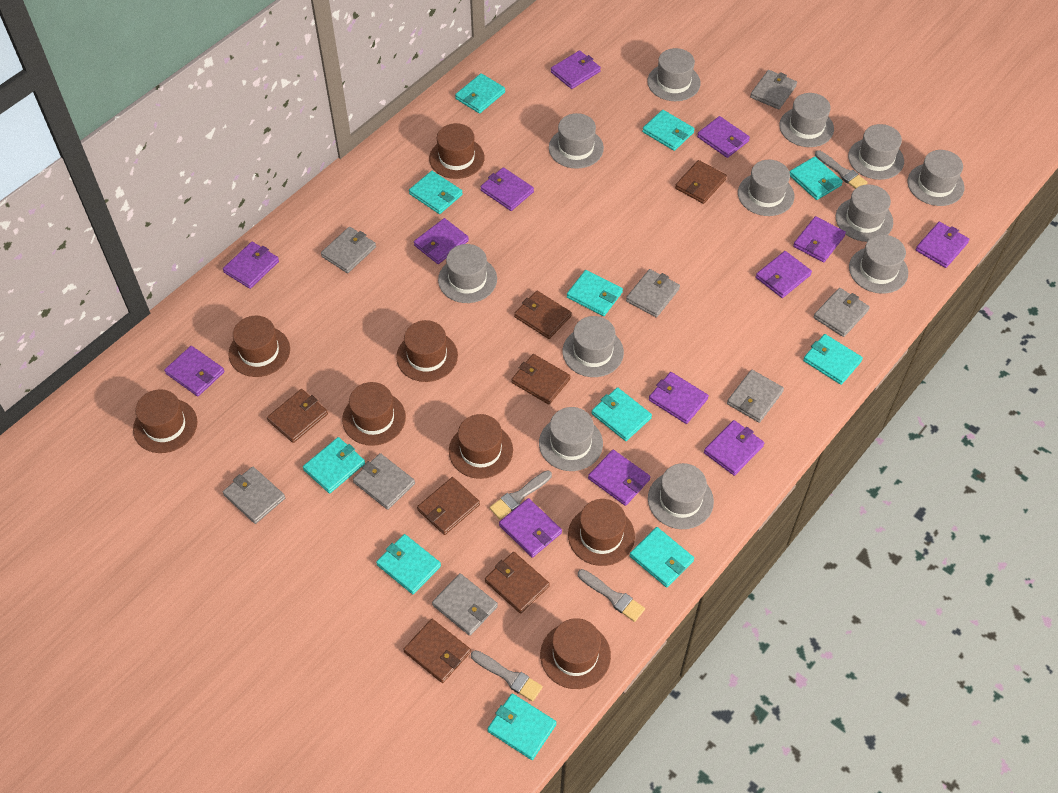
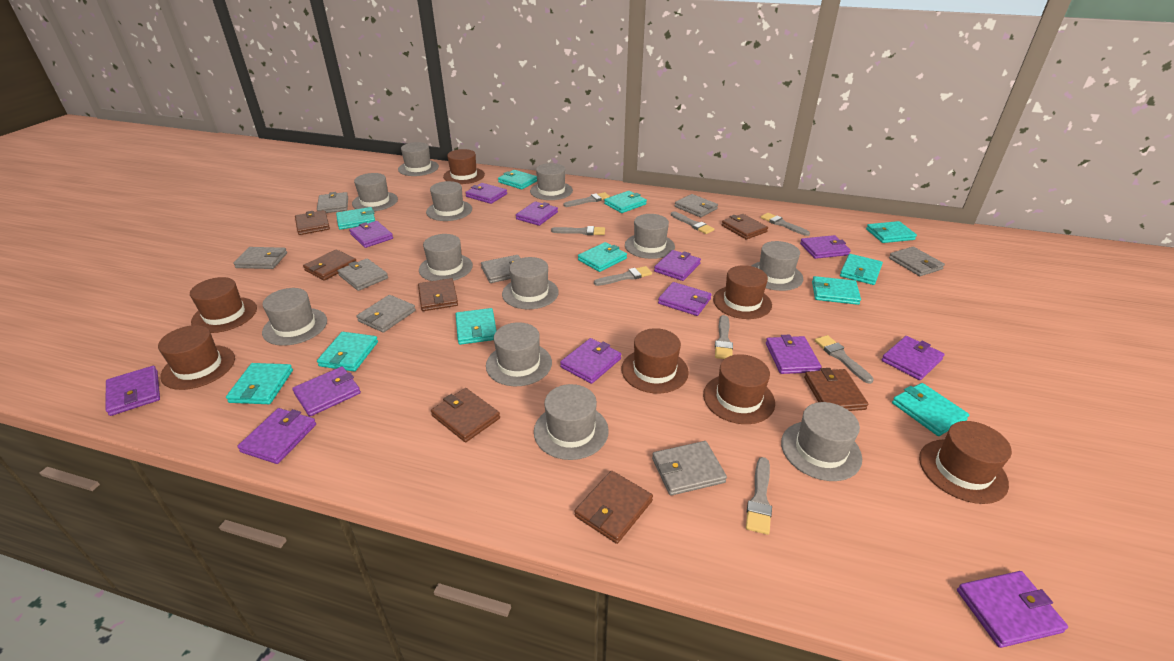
brown hat: [133,389,197,453] [228,316,290,377] [342,382,406,446] [396,320,458,382] [429,123,485,179] [449,414,513,479] [540,618,611,689] [568,499,635,566] = 8 -> [158,325,235,390] [190,277,257,333] [443,149,485,184] [621,328,689,393] [703,354,775,424] [713,265,772,319] [919,421,1012,504] = 7
grey brush: [471,650,543,702] [489,471,552,519] [578,569,645,622] [815,150,868,189] = 4 -> [551,226,605,235] [563,192,610,207] [594,266,652,286] [671,211,714,234] [715,315,733,359] [746,457,772,535] [761,213,810,236] [815,335,874,384] = 8

